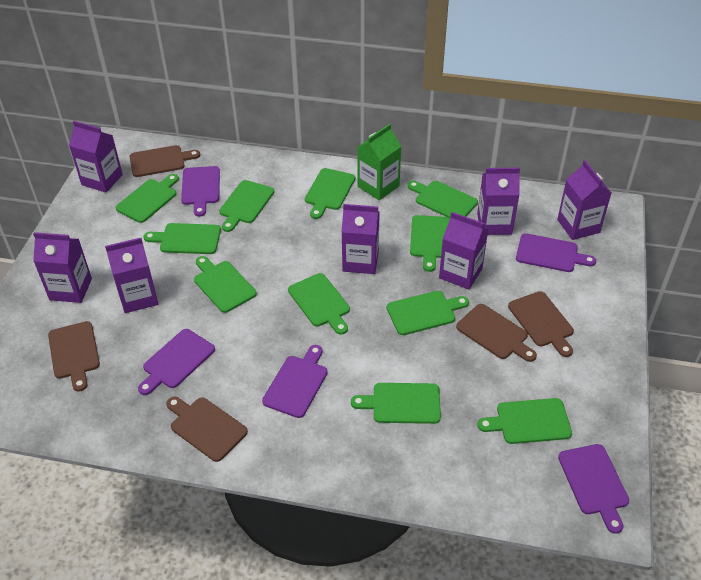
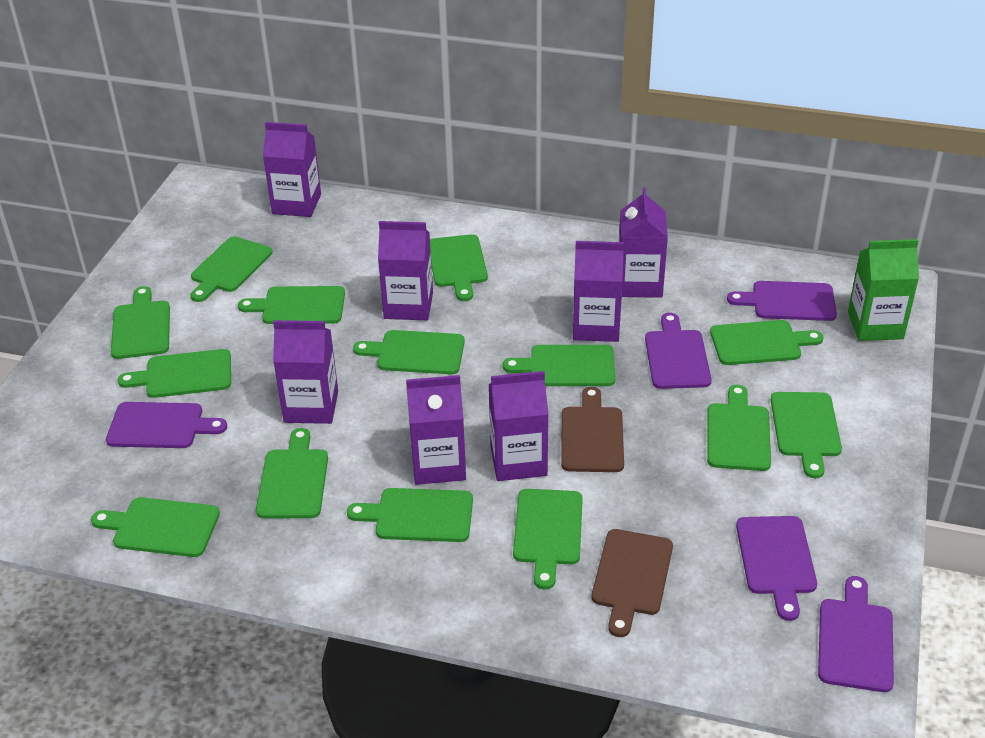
brown cutting board: [48,321,100,392] [130,145,200,177] [166,397,248,462] [456,304,537,362] [508,291,574,357] = 5 -> [561,387,624,472] [592,529,673,637] = 2
green cutting board: [115,174,179,223] [143,223,221,254] [194,256,257,313] [219,180,274,232] [288,273,350,335] [305,168,355,219] [351,383,441,424] [387,291,469,335] [407,181,478,218] [410,215,450,272] [477,398,572,444] = 11 -> [91,497,220,557] [111,286,170,359] [118,349,231,398] [190,237,272,302] [238,286,345,324] [256,428,328,518] [347,488,473,542] [353,330,465,374] [430,234,488,301] [503,345,615,386] [513,489,583,589] [707,385,771,471] [710,320,824,365] [771,392,842,478] = 14

